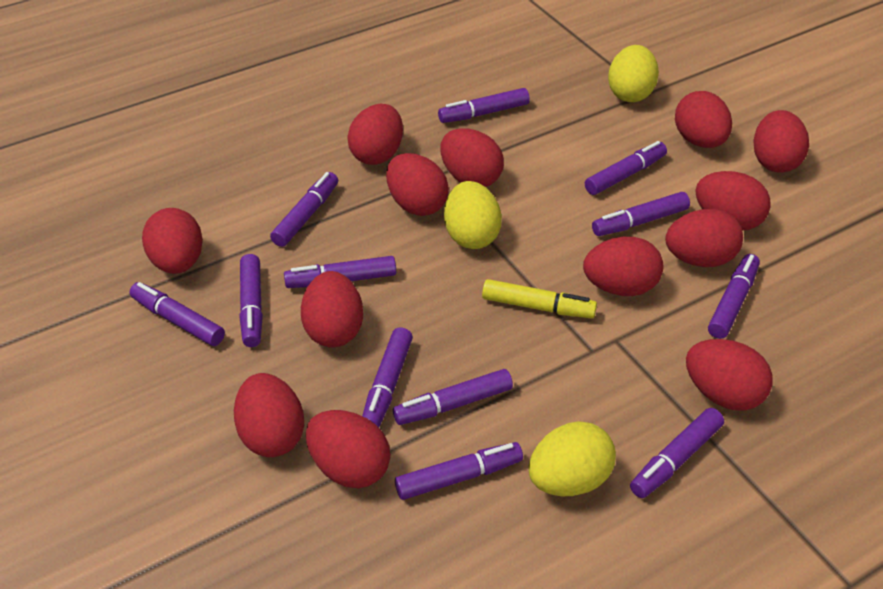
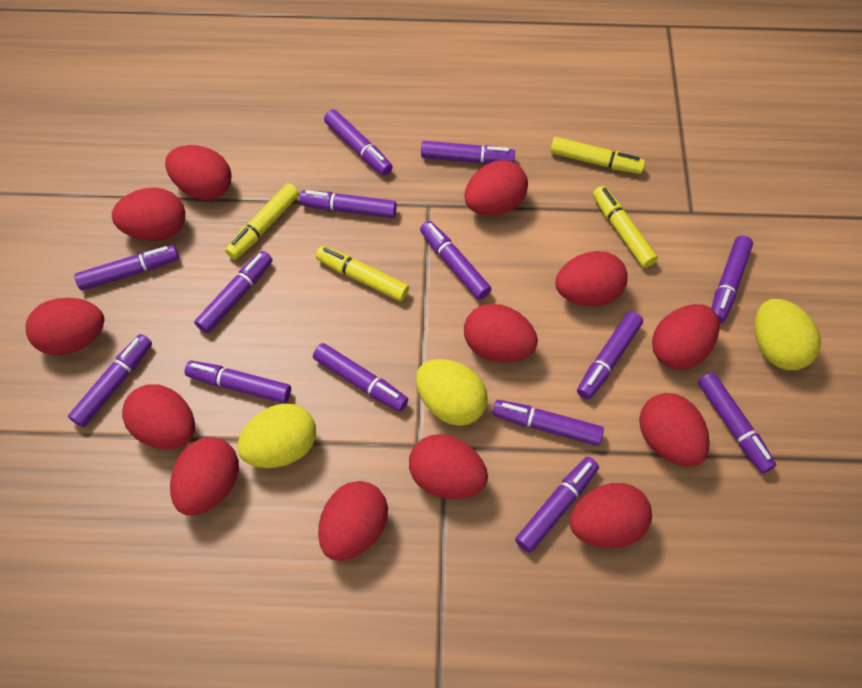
purple marker: [130,282,225,346] [239,254,263,347] [270,172,338,247] [284,256,396,288] [362,327,413,427] [393,369,513,425] [395,442,523,500] [438,88,530,123] [585,141,667,195] [592,192,690,236] [630,408,724,498] [708,254,760,339] = 12 -> [68,334,152,427] [74,245,179,290] [185,361,291,403] [194,251,273,334] [299,190,397,218] [313,343,408,412] [324,109,393,176] [420,221,492,300] [421,141,515,164] [492,400,604,446] [515,457,599,553] [577,311,643,400] [698,372,776,473] [711,236,753,323] = 14
yellow marker: [482,279,597,318] = 1 -> [225,183,299,260] [316,246,409,301] [550,137,645,174] [593,186,658,268] = 4

